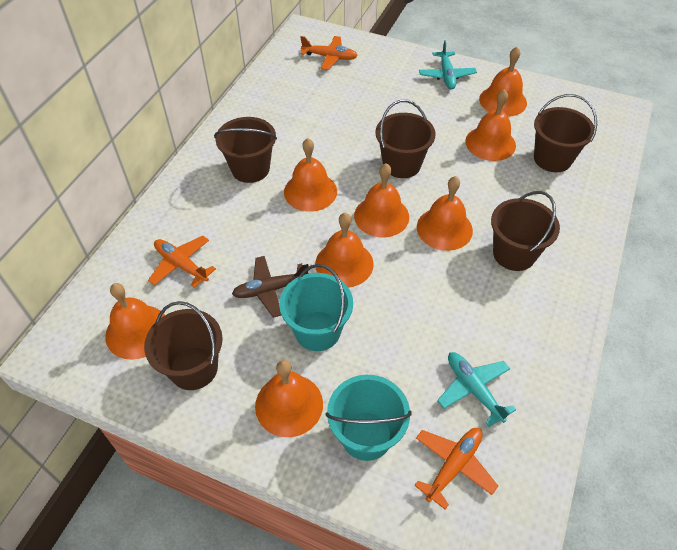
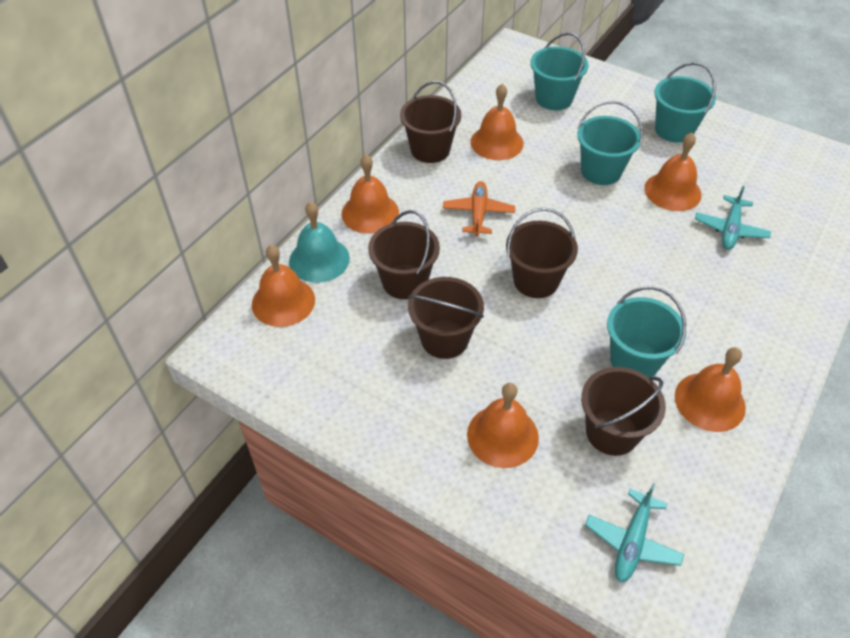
brown plane: [232,256,309,318] = 1 -> none = 0
orange bell: [105,283,165,360] [255,360,323,437] [284,138,337,212] [315,213,374,288] [354,163,409,238] [417,176,473,251] [465,89,516,161] [479,47,527,117] = 8 -> [252,245,315,327] [341,154,399,234] [467,383,539,468] [471,84,524,160] [644,133,702,211] [675,347,746,432] = 6
orange plane: [148,236,216,288] [300,36,358,70] [414,428,498,510] = 3 -> [443,181,515,236] = 1
turquoise bell: none = 0 -> [289,201,350,283] = 1
turquoise bucket: [279,264,353,351] [326,375,412,461] = 2 -> [530,32,589,110] [577,101,643,185] [607,286,686,377] [654,62,716,143] = 4

